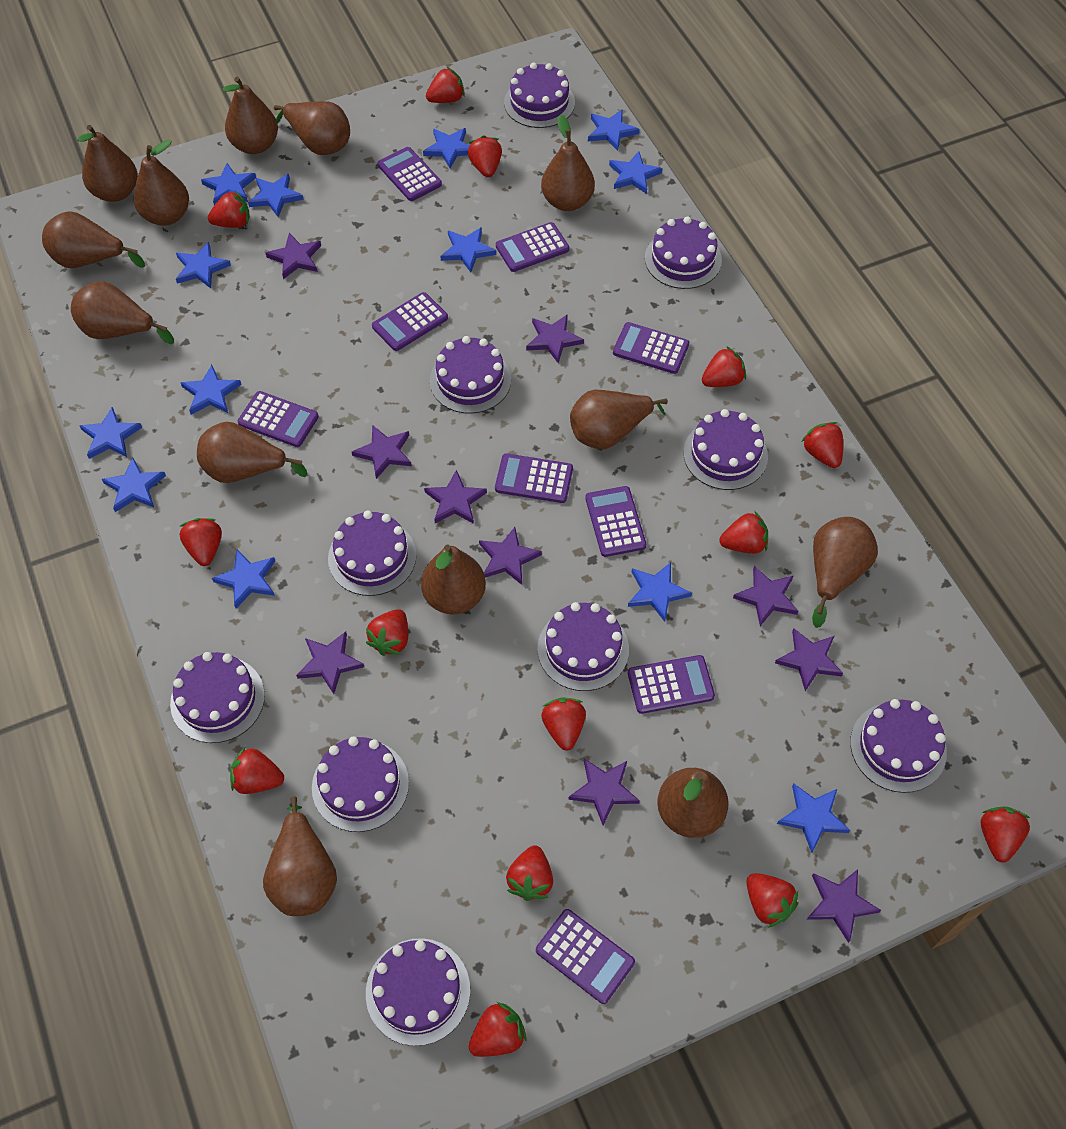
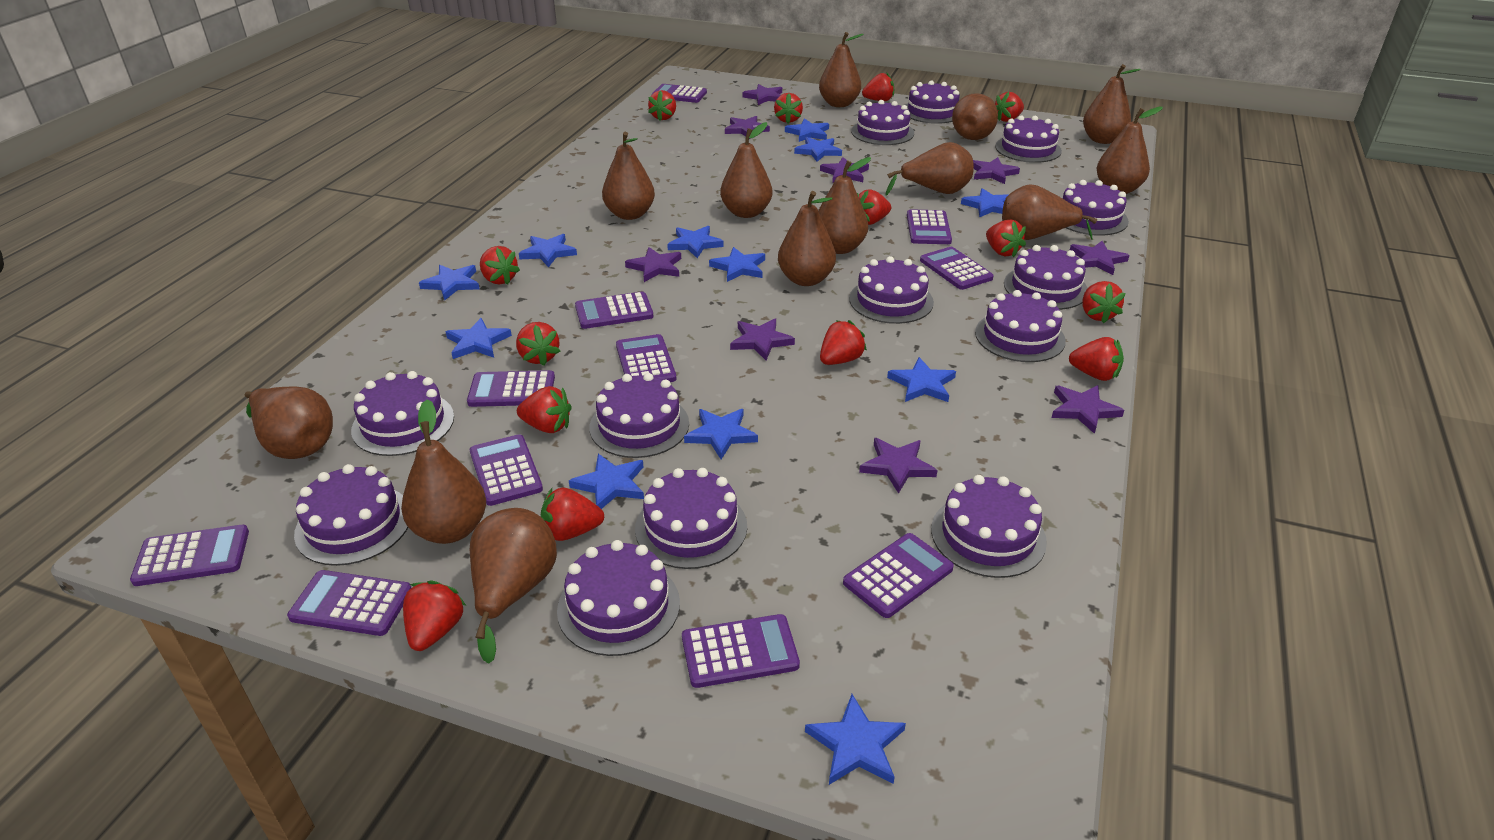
blue star: [80,407,142,459] [102,458,166,512] [176,242,231,288] [181,365,242,415] [201,163,256,205] [212,550,275,608] [248,174,303,217] [423,128,469,168] [440,227,496,272] [588,109,639,151] [609,151,662,194] [628,562,692,622] [777,783,850,853] = 13 -> [419,265,480,301] [445,318,512,359] [519,234,577,268] [569,454,644,509] [667,226,724,258] [684,409,758,459] [709,247,765,282] [785,119,829,142] [794,137,842,162] [805,694,906,785] [887,357,956,402] [961,188,1009,217] = 12
purple cake: [170,652,265,743] [312,736,409,832] [328,510,416,596] [366,938,470,1046] [430,336,511,414] [504,62,575,128] [537,602,629,691] [645,217,722,289] [683,409,768,490] [850,699,947,793] = 10 -> [294,464,408,566] [351,371,454,456] [557,540,680,656] [589,373,689,458] [635,468,747,569] [849,256,934,324] [851,100,914,145] [906,80,960,124] [931,475,1047,578] [975,290,1066,362] [995,115,1062,163] [1004,245,1087,310] [1062,180,1129,236] = 13
purple calculator: [238,391,319,447] [372,292,448,351] [378,147,442,201] [495,453,573,503] [496,222,569,272] [536,909,635,1004] [585,486,646,557] [613,322,689,374] [628,655,715,714] = 9 -> [130,525,249,586] [287,570,411,636] [467,370,555,407] [470,434,543,506] [575,292,654,329] [616,334,676,382] [652,84,707,103] [682,614,800,688] [843,533,954,618] [907,209,952,244] [920,247,994,290] = 11
purple star: [266,233,321,279] [296,632,364,694] [352,425,412,479] [424,470,487,524] [479,527,542,585] [526,314,584,363] [569,759,640,825] [733,566,798,626] [775,628,843,691] [807,869,881,943] = 10 -> [625,247,681,282] [725,116,770,139] [730,318,795,360] [742,84,782,105] [820,157,869,183] [859,438,937,494] [973,157,1020,184] [1051,385,1124,434] [1070,241,1129,275] = 9

